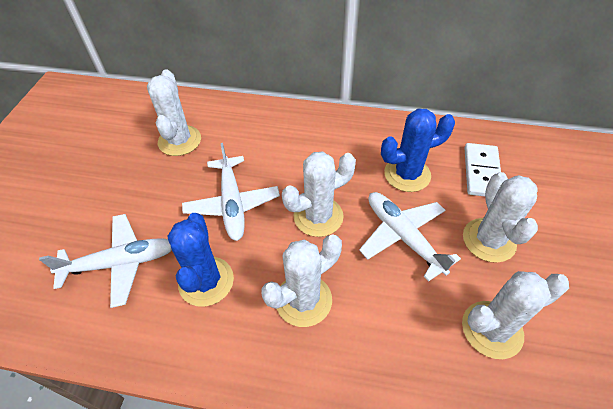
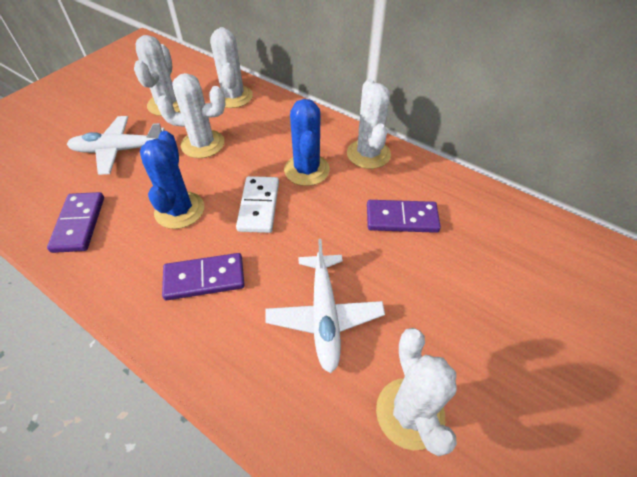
purple domino: none = 0 -> [47,192,104,253] [162,253,245,300] [367,200,441,233] = 3
white plane: [39,214,172,308] [182,143,280,241] [359,192,461,282] = 3 -> [67,116,165,175] [265,239,385,373] = 2

